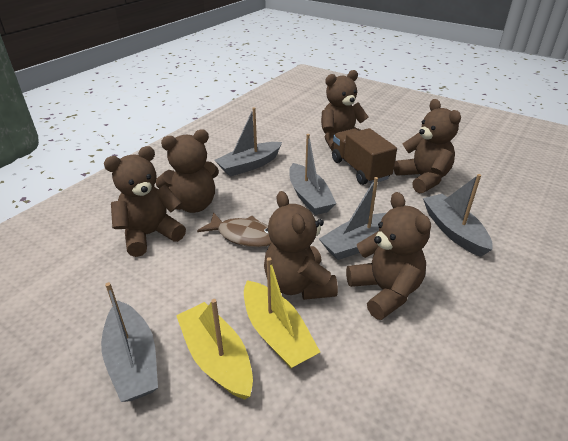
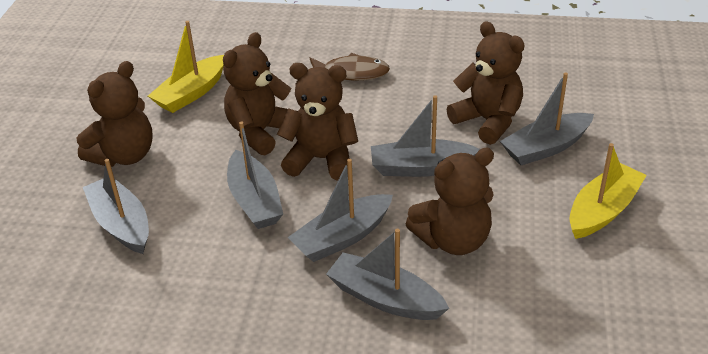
brown teddy bear: [104,146,186,257] [156,129,219,213] [264,191,338,300] [321,70,368,151] [346,192,431,320] [394,99,461,193] = 6 -> [77,61,153,167] [223,32,298,155] [277,63,358,180] [405,148,494,255] [447,21,524,145] = 5
brown truck: [332,128,397,185] = 1 -> none = 0
grey boat: [101,282,158,402] [215,107,282,177] [289,134,337,215] [319,177,386,260] [423,174,493,257] = 5 -> [83,159,149,254] [227,121,283,229] [288,159,393,262] [326,229,449,320] [371,95,480,177] [500,72,594,165] = 6

